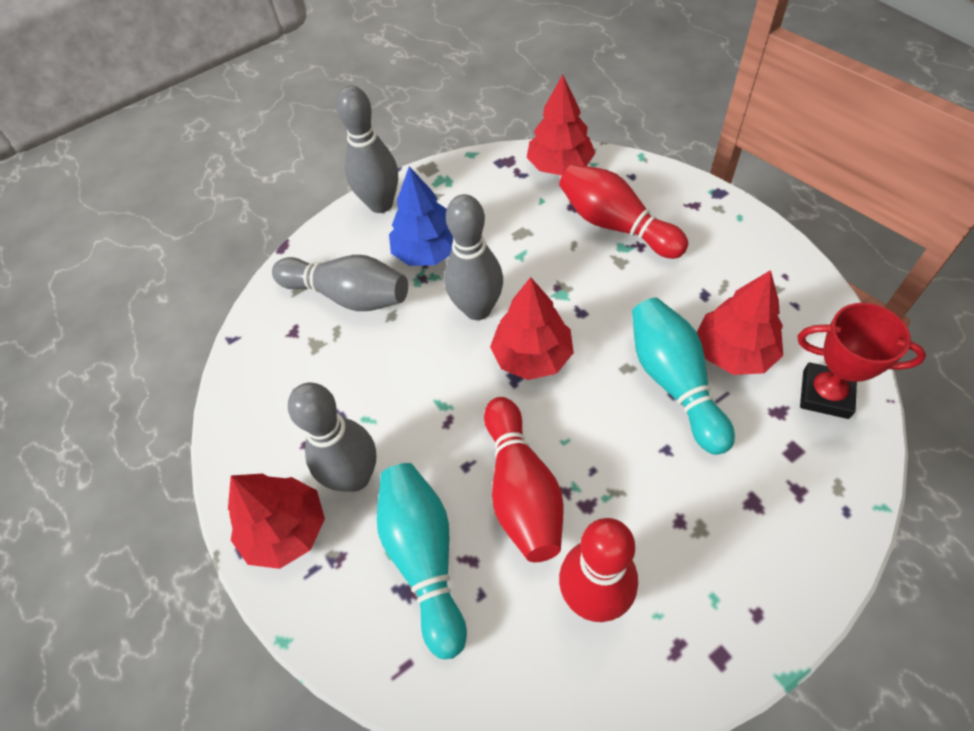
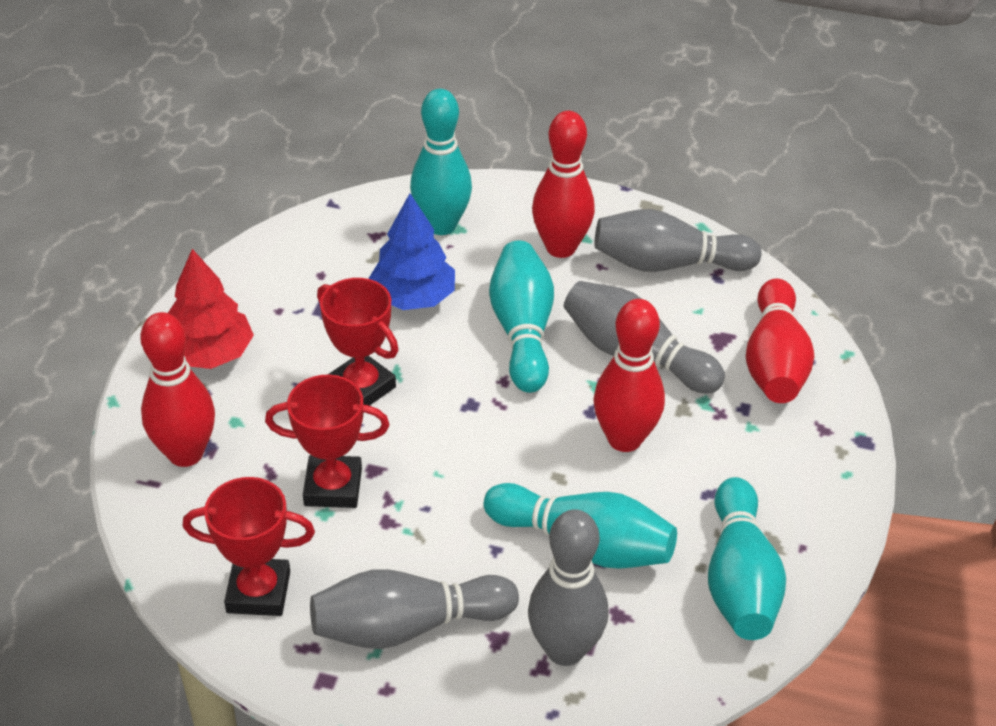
red bowling pin: [484,397,564,562] [559,164,688,259] [559,518,638,622] = 3 -> [140,312,215,467] [532,111,595,258] [593,299,665,452] [746,278,814,403] = 4
red tree: [228,474,325,569] [490,277,574,380] [527,74,595,175] [697,270,783,375] = 4 -> [168,249,254,369] = 1
red trophy: [798,303,926,419] = 1 -> [182,477,315,616] [265,375,389,508] [317,278,399,406] = 3
turquoise bowling pin: [377,463,467,659] [632,298,735,455] = 2 -> [410,89,472,235] [484,483,677,569] [489,241,554,393] [708,477,786,640] = 4

